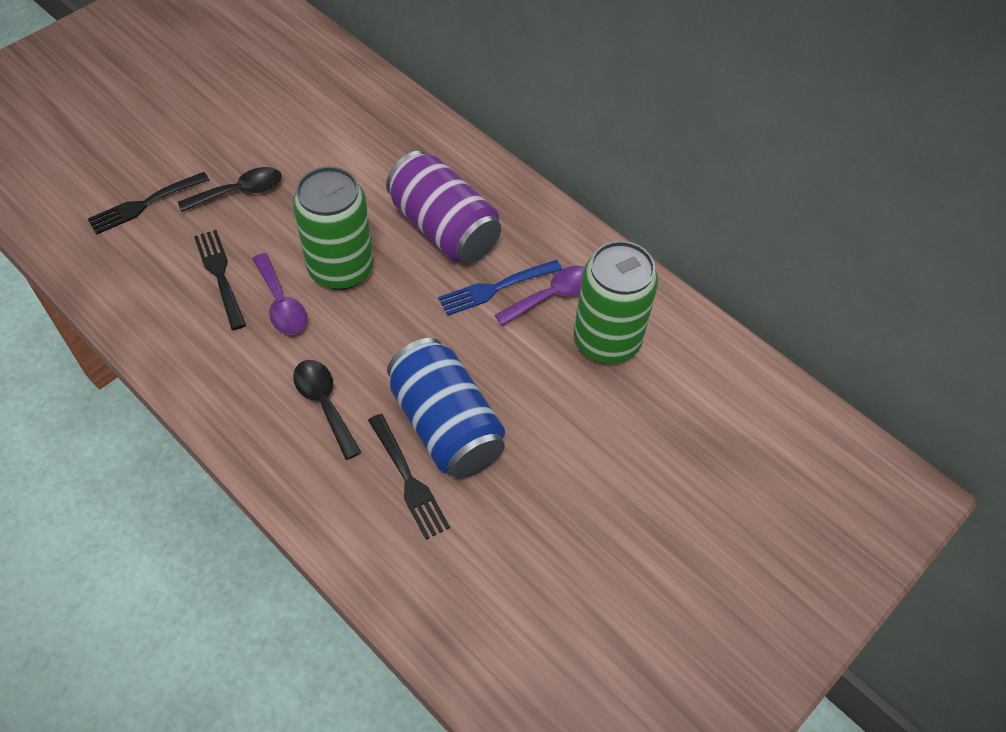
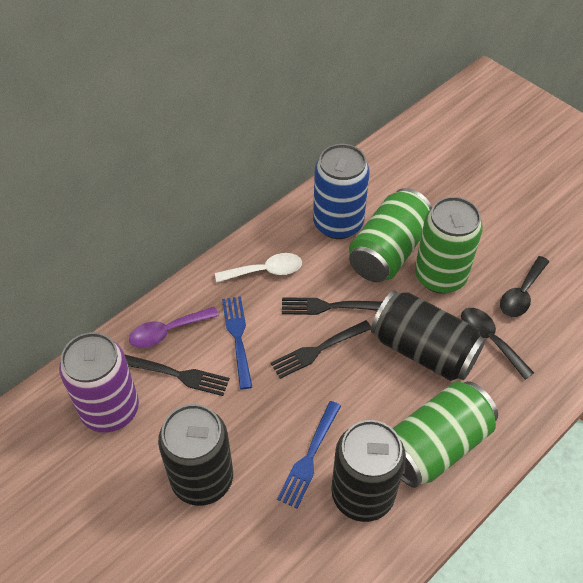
black can: none = 0 -> [158,404,233,506] [331,420,406,522] [371,290,485,381] = 3
blue fork: [438,260,562,316] = 1 -> [222,296,252,389] [277,401,341,509] = 2
green can: [293,166,374,290] [574,241,658,364] = 2 -> [349,188,432,282] [392,381,498,488] [415,197,483,294] = 3
purple spoon: [252,253,307,335] [495,266,584,326] = 2 -> [129,307,219,348] = 1
white spoon: none = 0 -> [215,253,302,282] = 1

